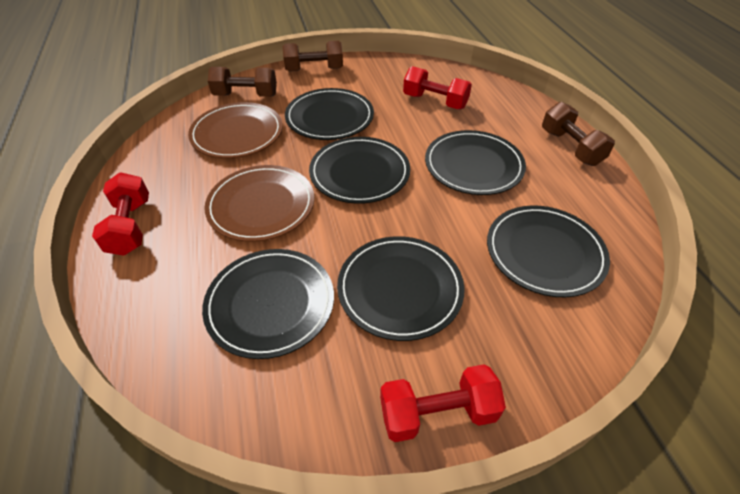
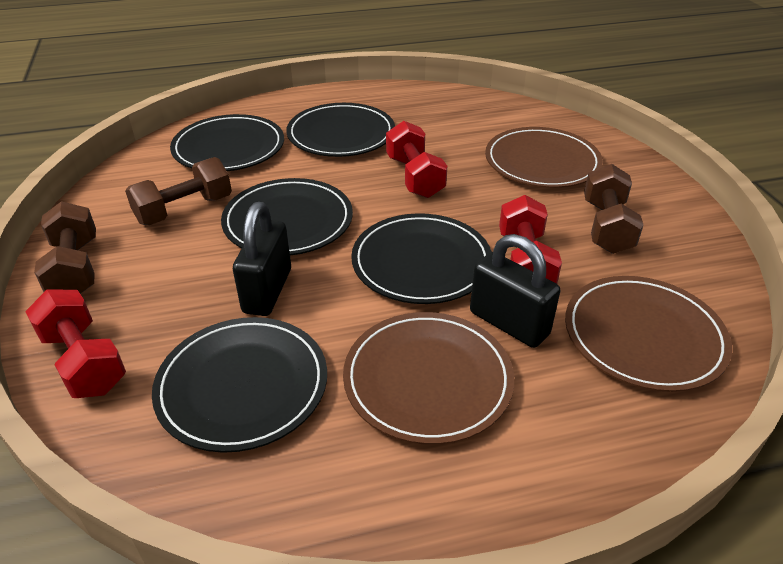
black padlock: none = 0 -> [233,202,291,316] [470,234,560,348] = 2
black plate: [202,249,334,359] [285,88,374,140] [309,137,410,204] [337,236,465,341] [425,130,526,195] [487,205,610,297] = 6 -> [152,317,327,453] [170,114,284,171] [221,178,353,256] [286,103,395,157] [351,213,492,304] = 5
brown plate: [188,102,283,158] [204,165,314,242] = 2 -> [343,312,514,445] [485,127,603,188] [565,276,732,392] = 3

